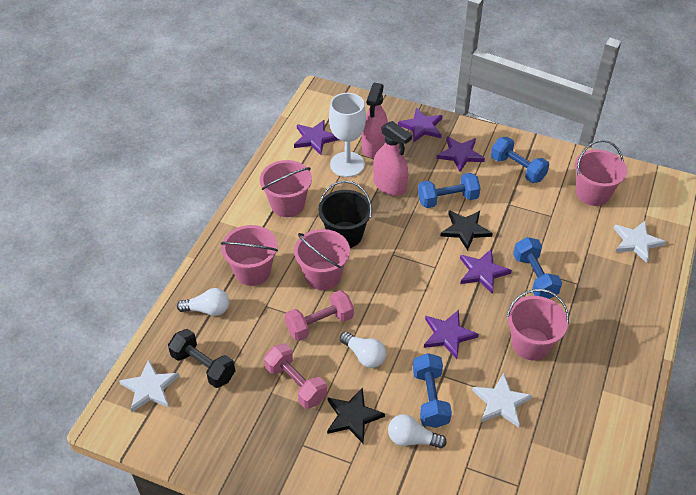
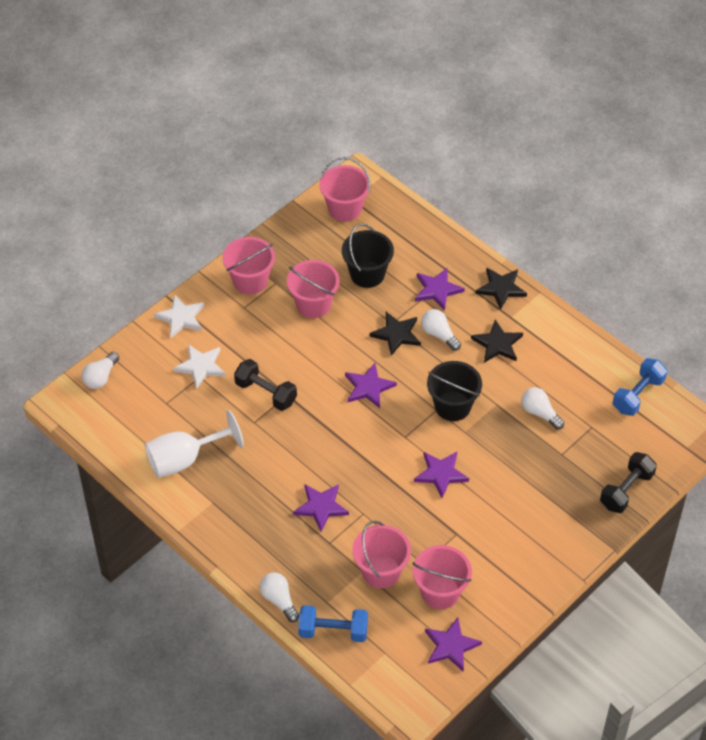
black bucket: [318,181,372,248] = 1 -> [342,224,394,288] [427,361,482,421] = 2
black dumbbell: [168,329,235,388] = 1 -> [234,359,297,411] [600,452,657,513] = 2
black star: [327,387,385,444] [441,210,493,251] = 2 -> [370,312,421,356] [471,319,523,363] [475,267,527,310] = 3
blue dumbbell: [413,353,452,428] [418,173,481,208] [491,137,549,183] [513,237,562,299] = 4 -> [298,605,368,642] [613,358,667,416] = 2
pink dumbbell: [264,344,327,409] [285,290,354,341] = 2 -> none = 0
pink spray bottle: [362,83,388,158] [373,121,412,196] = 2 -> none = 0
white light bulb: [177,288,229,316] [340,332,386,368] [388,414,447,449] = 3 -> [81,352,119,389] [260,572,299,622] [421,309,461,351] [521,387,564,430] = 4
white star: [119,359,179,412] [472,373,532,428] [614,221,666,263] = 3 -> [154,294,204,338] [173,344,226,389] = 2

